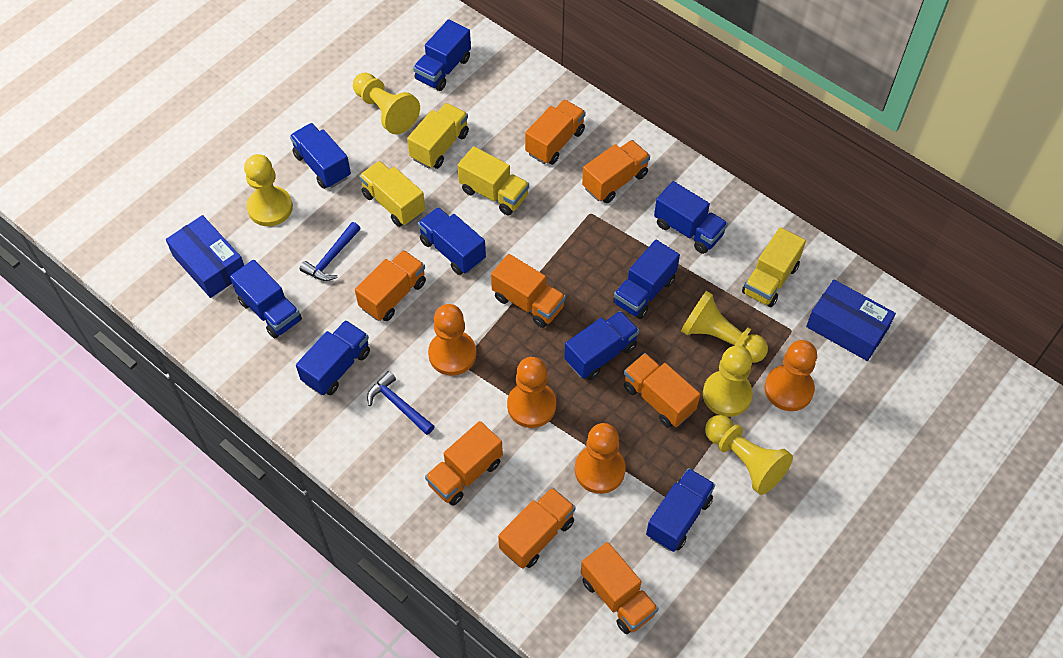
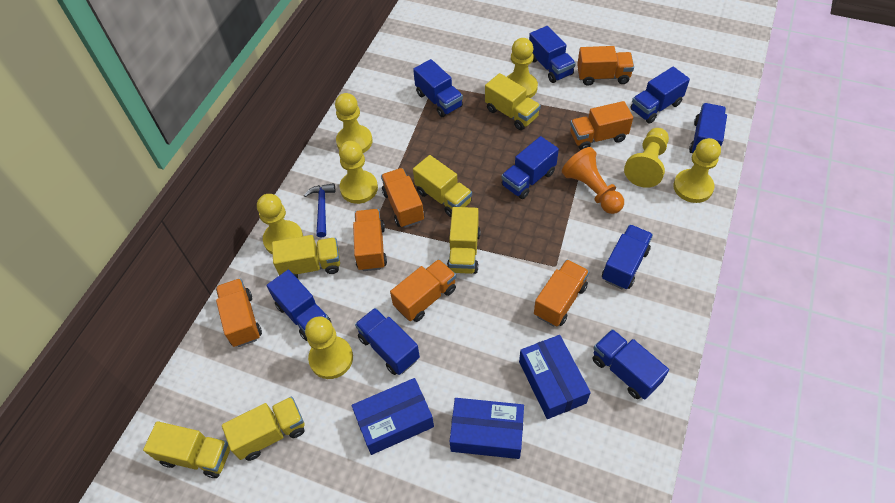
blue box: [166,215,244,298] [806,280,896,361] = 2 -> [352,378,434,455] [450,398,524,459] [519,335,591,419] = 3
blue hammer: [300,222,361,281] [367,371,435,435] = 2 -> [304,183,335,237] = 1
orange pawn: [428,304,476,375] [507,357,556,428] [575,423,625,494] [765,340,817,411] = 4 -> [562,147,624,214] = 1
orange truck: [355,250,426,321] [425,421,503,506] [491,254,566,328] [498,487,576,569] [525,100,586,165] [581,542,659,634] [582,140,650,203] [624,353,700,427] = 8 -> [216,278,262,347] [353,209,387,271] [381,168,424,228] [390,259,456,322] [534,259,589,326] [570,101,633,150] [577,46,634,86] = 7
yellow pawn: [244,154,293,226] [353,73,420,134] [681,291,768,363] [703,346,753,417] [705,415,793,495] = 5 -> [257,194,303,255] [305,316,353,379] [335,93,373,153] [339,141,378,204] [507,38,538,98] [624,128,669,188] [673,138,721,203] = 7
yellow truck: [359,161,425,227] [407,103,469,169] [458,146,529,215] [742,227,806,307] = 4 -> [143,421,230,478] [222,397,305,461] [272,235,340,278] [413,155,472,217] [447,207,481,274] [485,73,541,130] = 6

